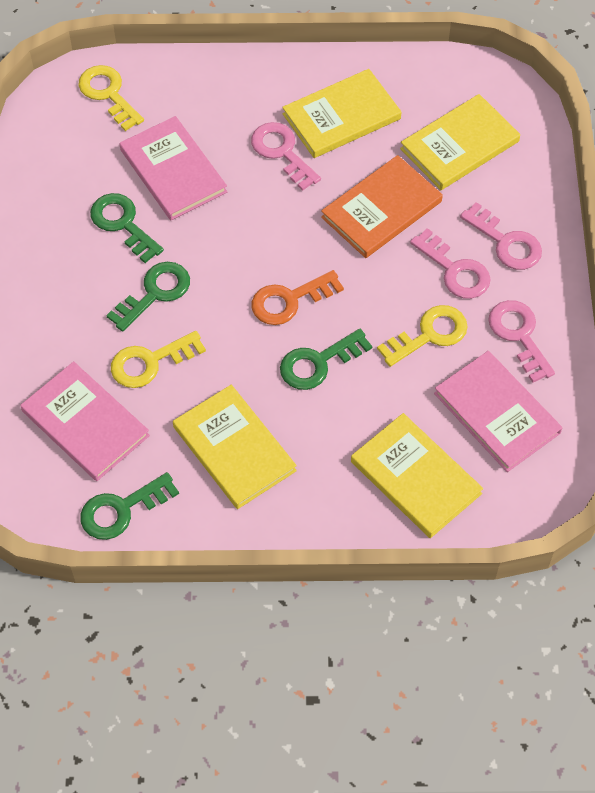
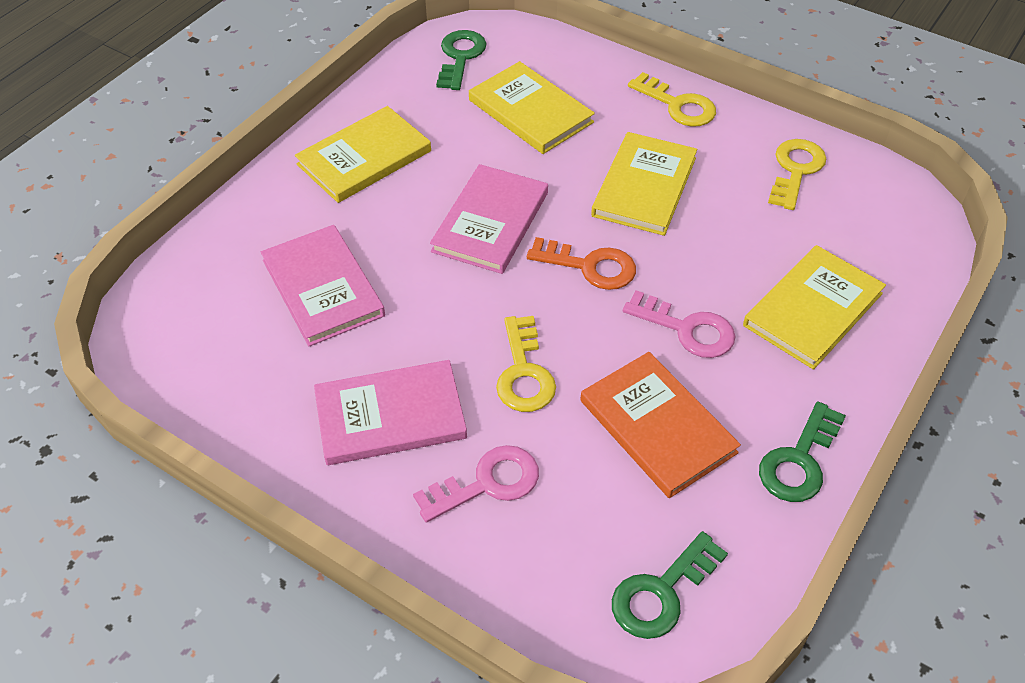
green key: [80,472,179,540] [90,193,164,263] [106,262,190,332] [280,329,372,390] = 4 -> [436,30,487,90] [612,531,728,639] [759,401,846,502] = 3
pink key: [251,122,321,191] [410,228,491,299] [460,202,542,270] [488,300,555,383] = 4 -> [413,445,539,523] [623,290,735,358] = 2

